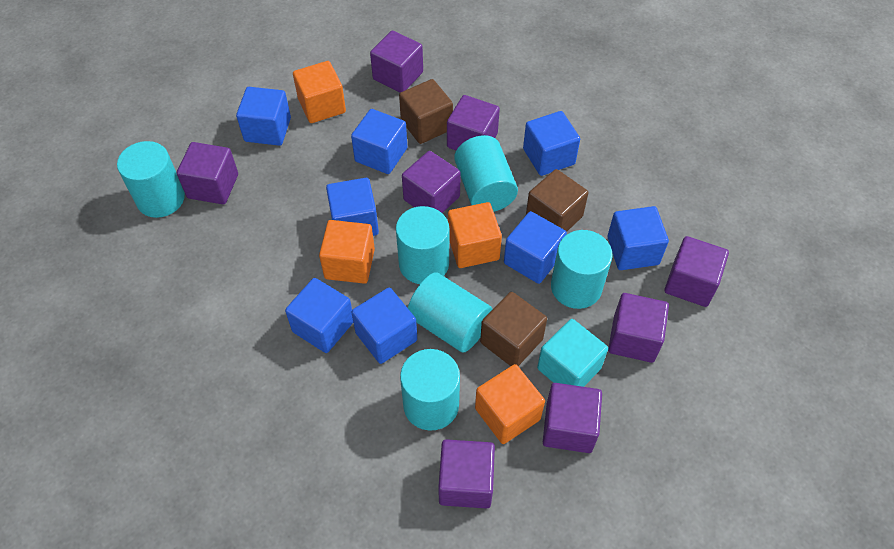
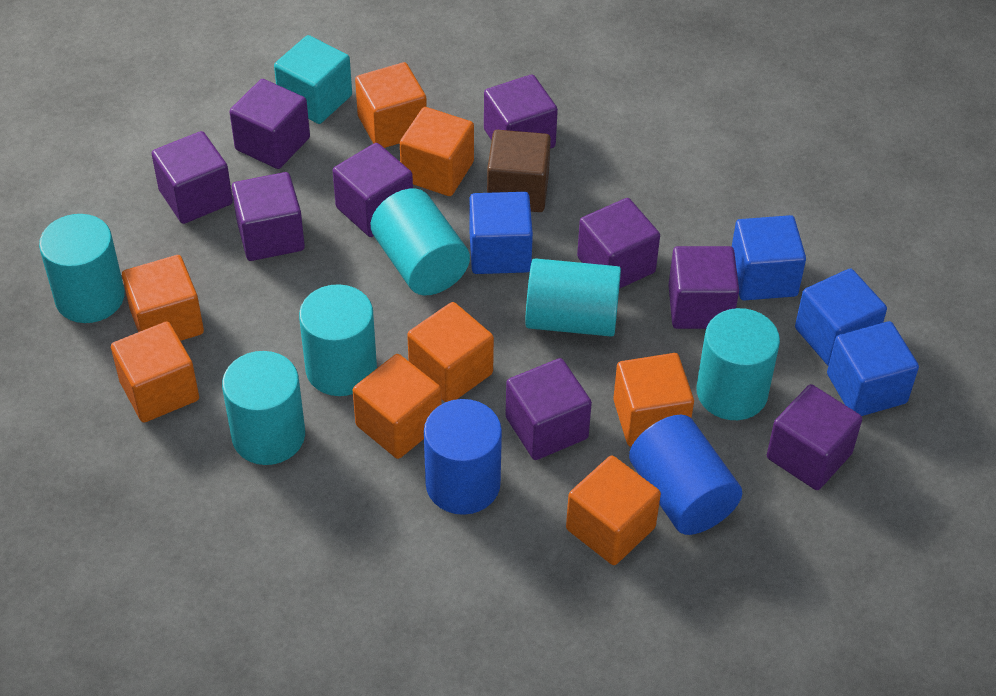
blue cube: [236,87,291,146] [285,278,353,353] [326,178,379,236] [351,109,407,174] [351,288,417,364] [504,211,567,284] [523,111,580,176] [607,206,669,270] = 8 -> [469,192,533,274] [732,215,806,301] [795,268,887,366] [827,321,919,416] = 4
blue cylinder: none = 0 -> [424,399,502,515] [629,414,742,535] = 2
brown cube: [399,79,453,144] [480,292,547,366] [526,169,588,232] = 3 -> [487,130,551,212] = 1
orange cube: [293,61,346,123] [319,220,375,284] [448,202,502,268] [475,364,545,444] = 4 -> [111,322,199,422] [122,255,204,341] [353,354,442,459] [355,62,427,148] [400,107,474,196] [407,302,494,402] [566,455,661,565] [613,353,694,447] = 8
purple cube: [177,142,238,204] [370,31,423,93] [402,151,461,213] [438,439,495,509] [447,95,500,150] [543,383,602,453] [608,293,669,363] [664,236,729,307] = 8 -> [151,131,233,224] [230,79,310,169] [232,172,305,261] [333,143,413,237] [484,75,558,149] [505,358,592,460] [577,198,660,289] [668,246,739,329] [767,384,862,490] = 9

